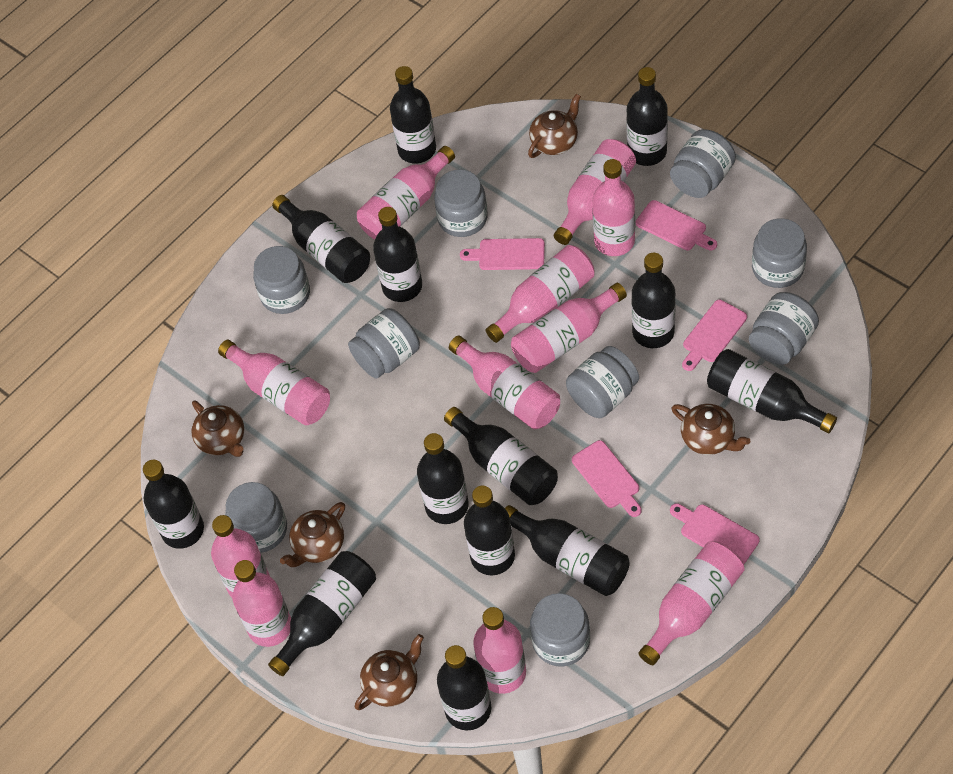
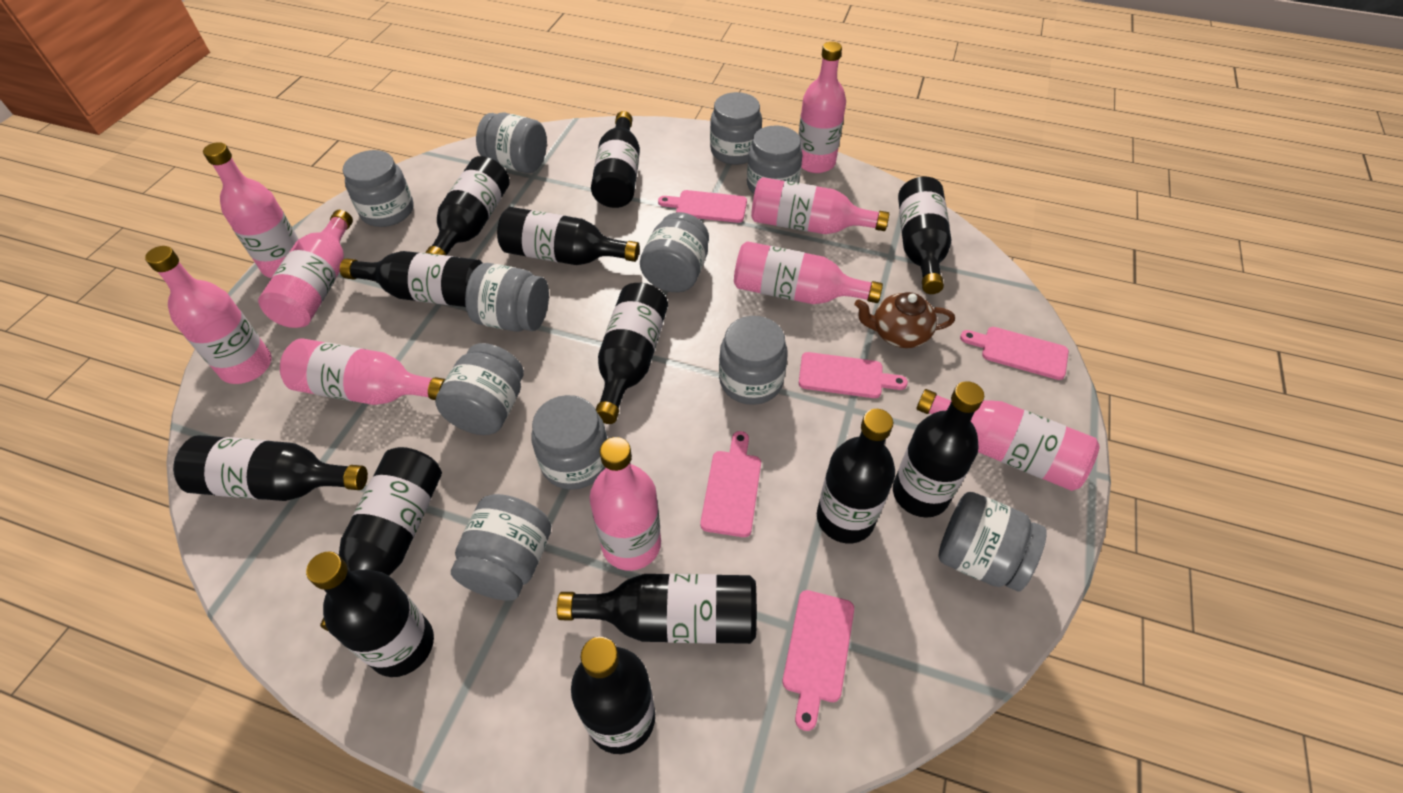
brown teapot: [191,400,244,457] [280,502,345,567] [355,634,424,710] [528,94,581,158] [672,404,750,455] = 5 -> [854,292,955,348] = 1
grey jar: [225,482,287,553] [253,246,310,314] [348,308,420,379] [434,169,488,237] [530,593,590,666] [566,346,639,418] [670,129,736,198] [749,292,819,365] [752,218,807,288] = 9 -> [343,150,414,227] [435,343,524,435] [451,494,551,601] [465,263,549,332] [476,112,547,173] [532,395,607,490] [640,212,709,292] [710,92,762,165] [719,316,788,405] [747,126,803,194] [938,492,1047,592] = 11
pink bottle: [211,515,270,598] [218,340,330,425] [233,560,291,647] [357,146,455,239] [449,335,560,429] [473,607,526,694] [486,245,594,343] [511,283,627,373] [554,139,636,245] [592,159,635,256] [638,541,745,665] = 11 -> [145,246,272,384] [203,142,299,278] [258,210,353,328] [280,338,445,405] [590,437,661,571] [734,241,883,304] [751,177,889,234] [798,42,846,173] [917,389,1100,491] = 9

